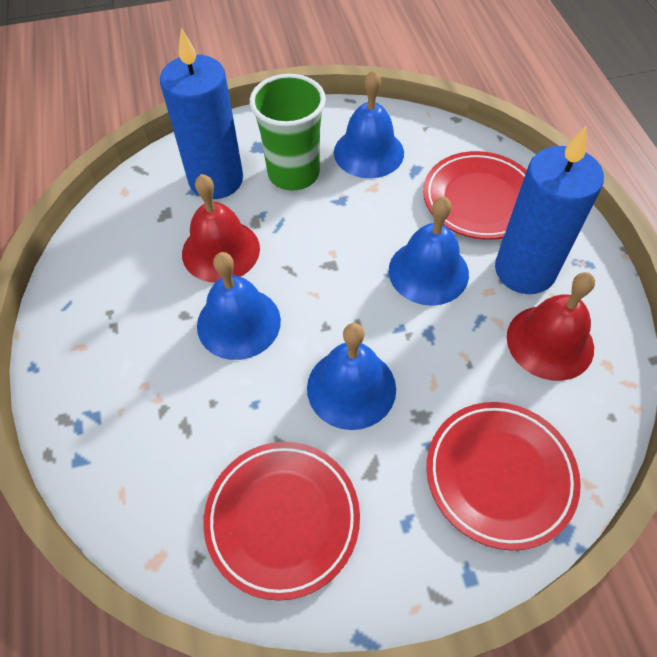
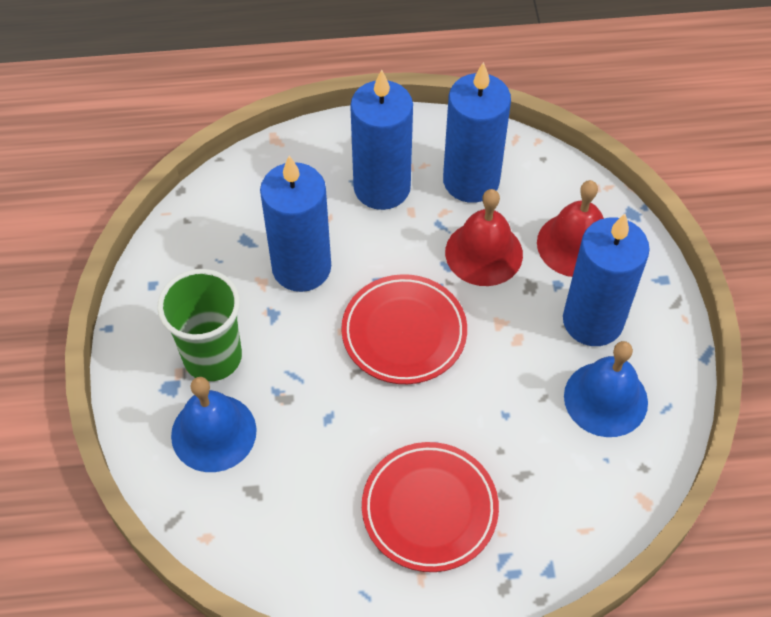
blue bell: [197,252,281,360] [307,323,396,430] [334,70,404,178] [389,196,469,306] = 4 -> [171,377,257,472] [564,341,648,437] = 2
blue candle: [160,28,243,199] [495,126,604,294] = 2 -> [260,156,331,292] [350,69,413,210] [443,62,511,203] [563,214,650,346] = 4
red plate: [203,442,360,601] [423,151,527,240] [427,402,581,550] = 3 -> [341,274,467,384] [362,442,499,572] = 2

